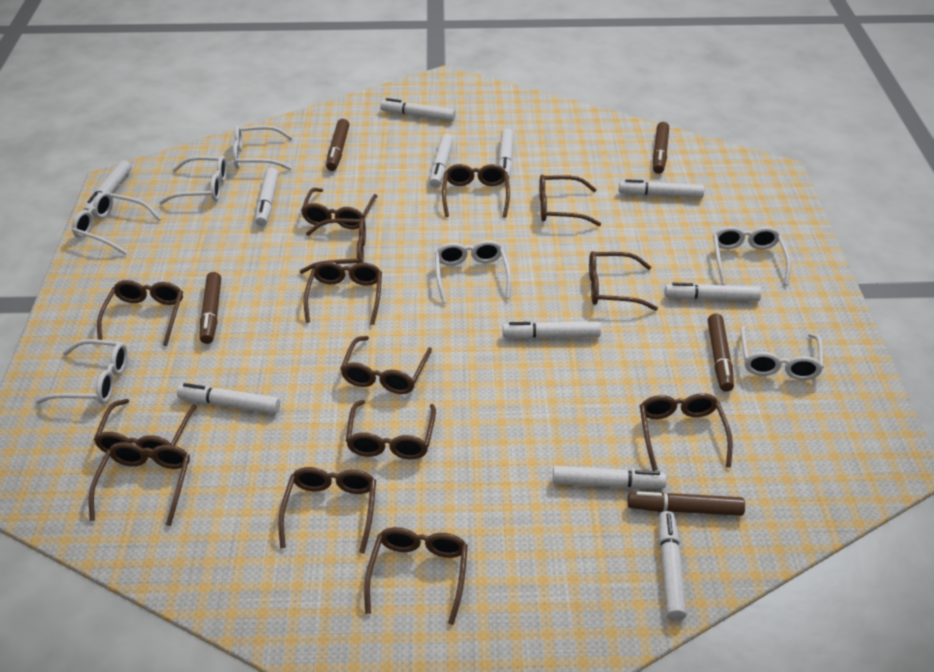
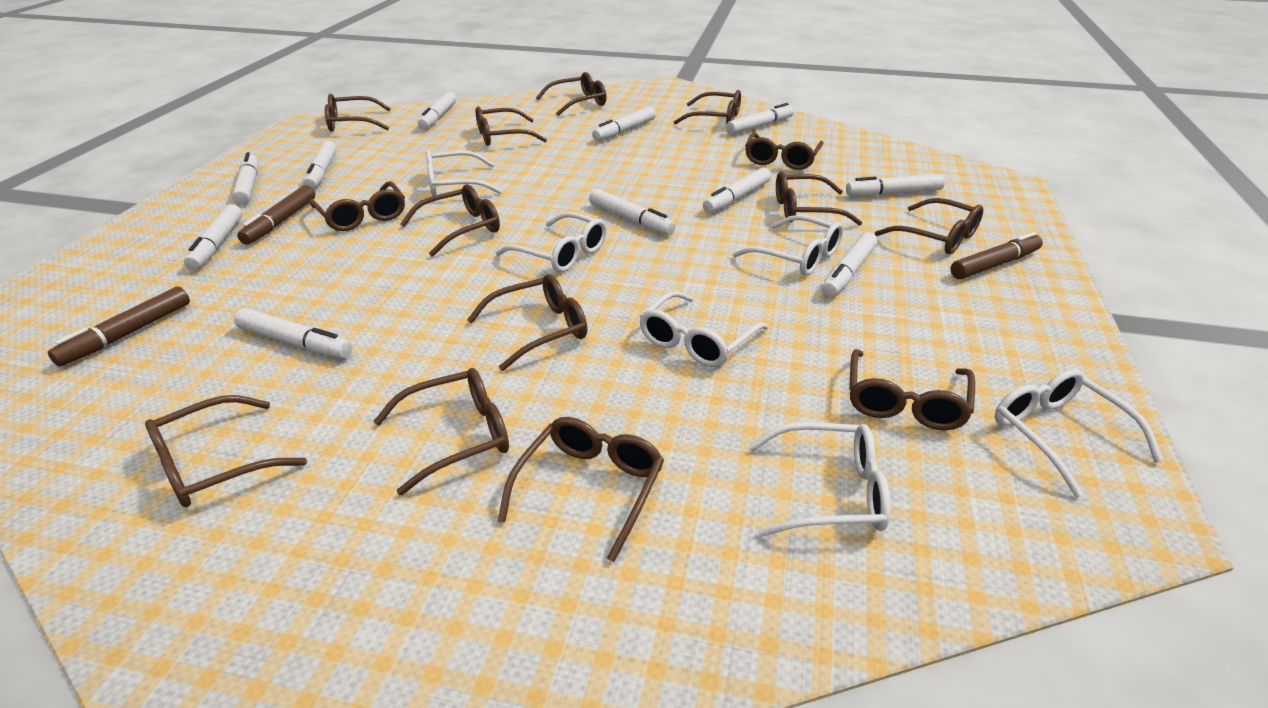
brown marker: [200,272,221,344] [326,119,349,171] [627,491,745,516] [653,122,669,174] [708,314,734,392] = 5 -> [48,286,190,367] [237,185,315,244] [950,232,1043,279] = 3
white glasses: [35,339,128,404] [72,191,161,255] [159,156,227,205] [233,126,293,170] [435,240,511,304] [713,227,791,286] [741,326,824,380] = 7 -> [426,150,502,196] [496,212,607,272] [639,291,769,367] [733,215,843,275] [748,422,891,537] [995,369,1163,498] = 6

